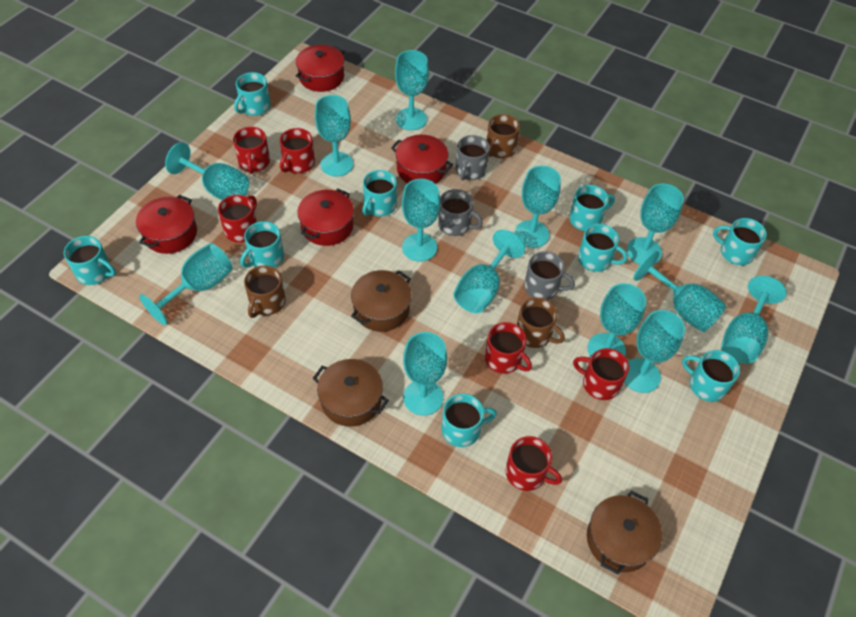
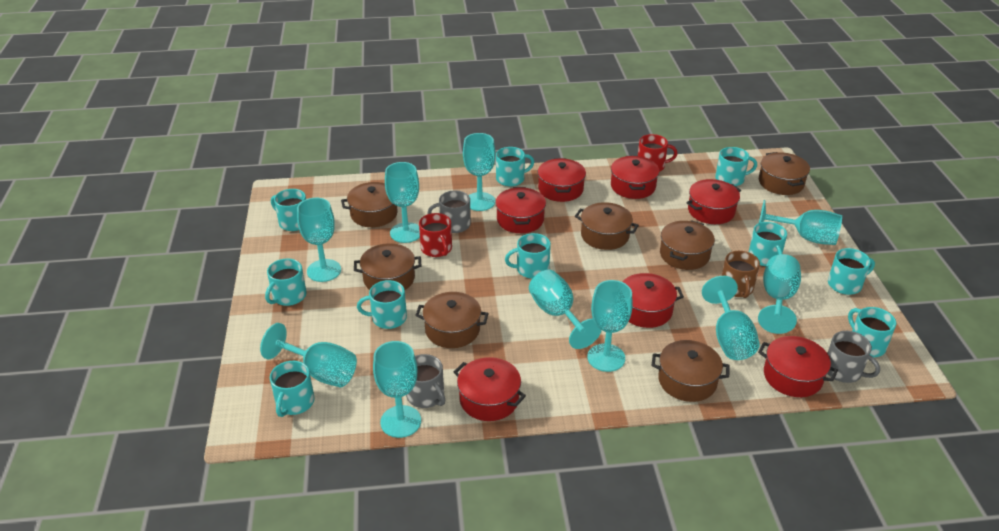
brown mug: [244,265,286,318] [486,114,520,158] [517,298,565,348] = 3 -> [722,251,760,298] = 1
brown pot: [313,359,389,427] [351,270,412,332] [587,491,662,575] = 3 -> [341,182,398,227] [354,243,422,290] [415,292,489,348] [575,202,639,250] [652,340,730,402] [660,220,715,270] [759,152,810,195] = 7
red mug: [218,195,257,243] [233,127,270,174] [280,128,315,173] [485,322,532,374] [506,436,562,491] [573,348,629,400] = 6 -> [419,213,452,257] [638,134,677,172] = 2
red pot: [136,195,197,254] [296,45,344,92] [297,189,354,246] [391,135,453,184] = 4 -> [454,357,526,421] [495,187,546,233] [538,158,586,202] [611,156,659,199] [623,273,684,328] [686,179,741,224] [758,336,838,397] = 7
turquoise goblet: [139,243,233,325] [165,142,249,200] [315,95,353,177] [395,50,429,130] [402,179,440,262] [403,332,447,416] [453,230,525,313] [515,166,561,248] [587,283,646,357] [624,310,685,393] [627,184,684,264] [633,251,726,332] [721,276,787,364] = 13 -> [260,323,357,387] [297,198,341,282] [373,341,421,438] [385,162,420,243] [463,133,496,211] [529,270,602,349] [587,280,633,372] [702,276,760,360] [758,254,801,334] [759,200,842,245] = 10
turquoise mug: [64,236,116,285] [234,72,271,116] [240,221,284,268] [362,170,397,216] [441,394,497,447] [569,185,615,231] [578,224,628,272] [682,350,740,402] [713,218,767,265] = 9 -> [265,259,307,306] [270,361,315,417] [271,189,306,231] [357,280,407,329] [496,147,534,186] [505,233,551,279] [715,147,757,186] [749,222,787,266] [828,248,875,295] [848,307,896,357] = 10

